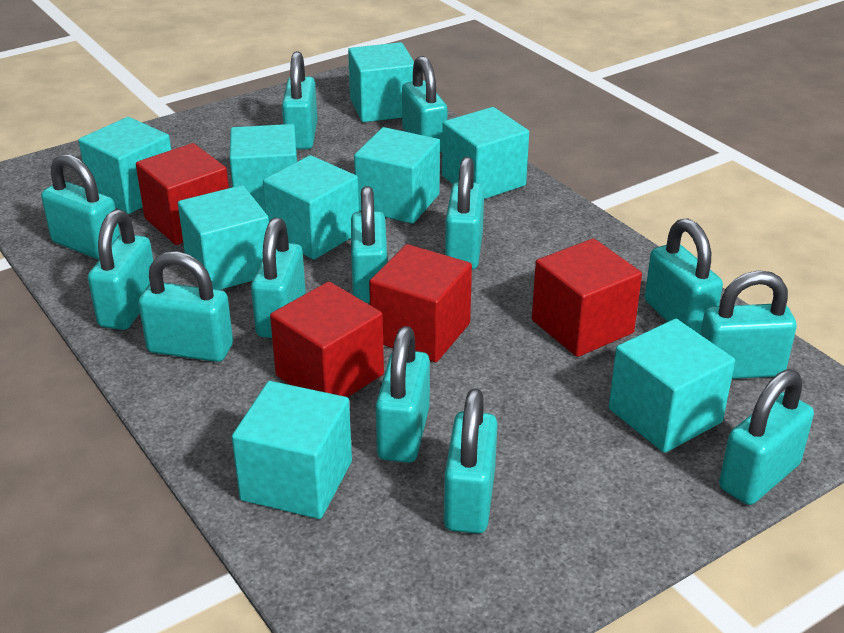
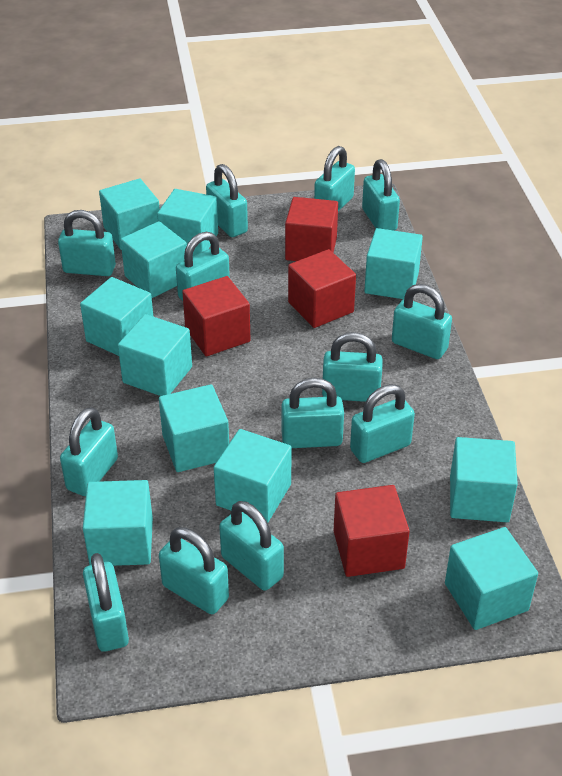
turquoise cube: [78,117,171,214] [178,185,269,290] [229,124,297,212] [232,381,352,519] [263,155,359,260] [348,42,414,122] [354,127,440,224] [442,107,529,199] [609,319,735,453] = 9 -> [80,277,153,356] [83,480,153,566] [99,178,160,250] [118,314,192,396] [120,221,187,298] [157,189,218,256] [159,384,229,472] [214,429,292,523] [364,228,423,299] [445,527,538,630] [450,437,518,522] = 11

